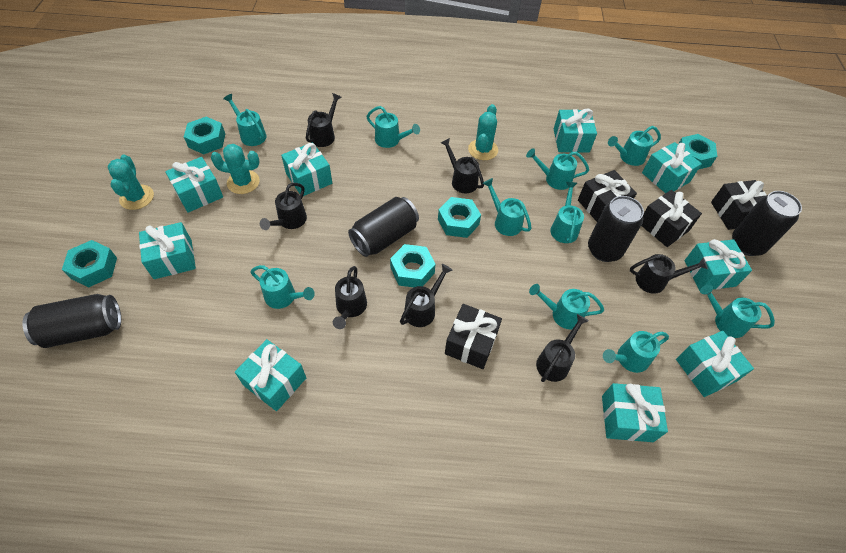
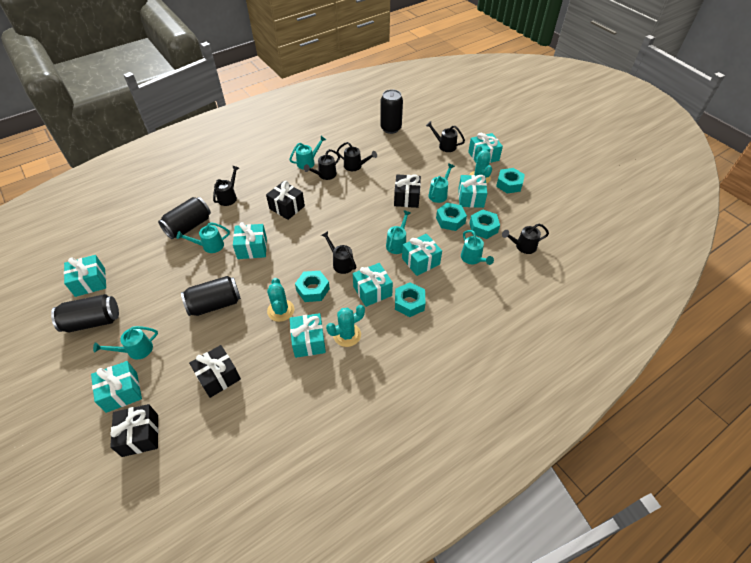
black watering can: [260,183,307,230] [306,93,341,147] [333,266,367,329] [400,264,453,327] [441,138,484,193] [536,314,588,382] [630,254,708,294] = 7 -> [213,166,239,206] [304,149,340,180] [321,231,356,274] [336,142,377,171] [426,121,465,152] [502,224,549,254] = 6
turquoise gift: [139,222,196,279] [165,157,223,213] [235,339,306,411] [281,142,332,196] [554,109,597,153] [602,383,668,442] [642,142,702,193] [676,331,754,397] [684,239,752,291] = 9 -> [64,255,106,297] [91,361,142,413] [233,222,267,259] [290,313,326,358] [353,263,393,307] [402,234,442,276] [458,175,487,208] [468,133,503,163] = 8
turquoise watering can: [223,94,266,146] [251,265,315,309] [366,106,420,148] [483,178,532,236] [526,148,589,190] [529,284,604,330] [550,182,584,243] [603,331,669,373] [608,126,661,166] [700,284,775,338] = 10 -> [93,326,158,360] [177,222,230,253] [289,136,326,169] [386,210,411,254] [428,163,455,203] [461,230,494,265] = 6

